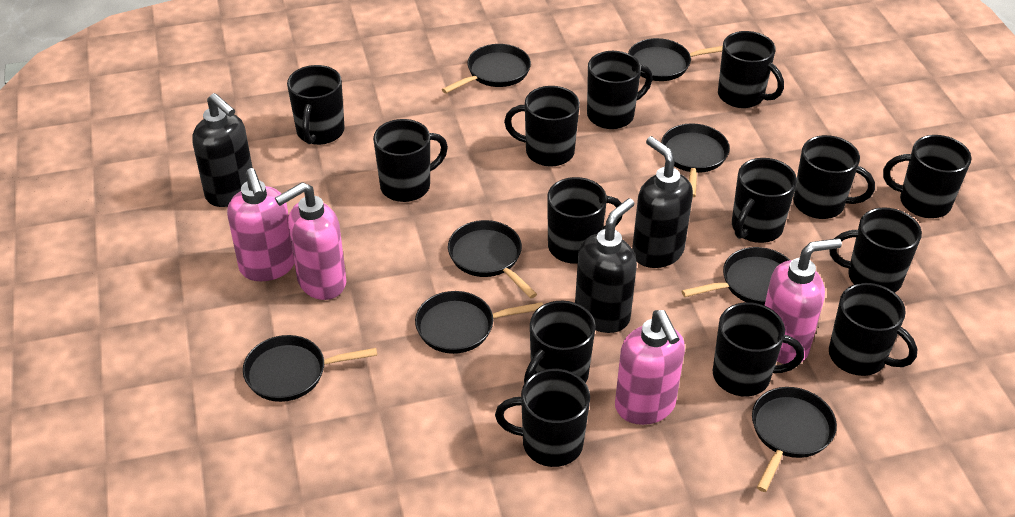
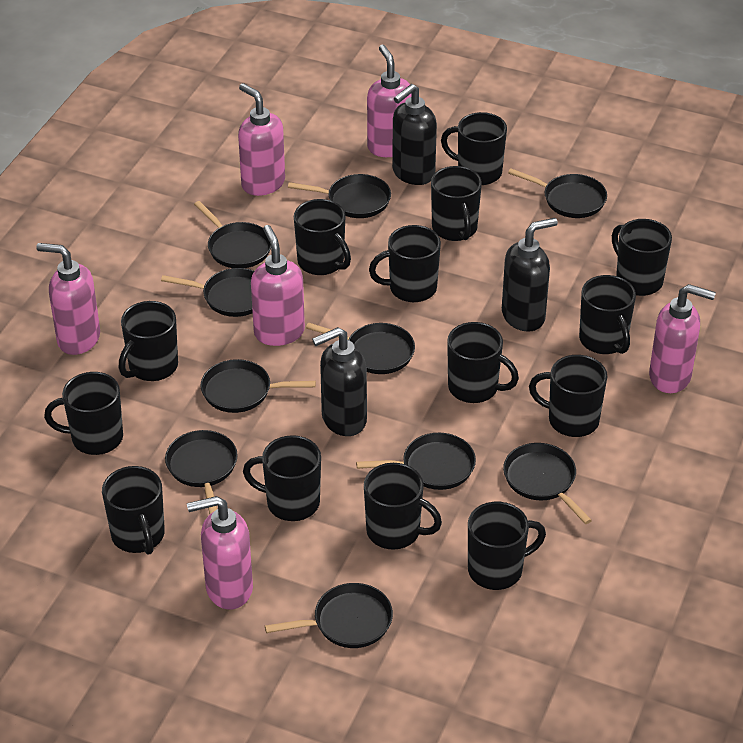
black pan: [243,335,377,402] [415,291,543,354] [442,44,531,94] [448,220,537,298] [628,38,723,81] [661,123,730,197] [681,247,790,305] [752,387,837,492] = 8 -> [161,268,254,317] [165,430,238,514] [194,201,271,268] [201,359,316,413] [265,583,393,648] [288,174,391,218] [306,322,415,374] [356,433,476,490] [503,443,592,524] [508,168,607,218] = 10
pink soap dispenser: [227,168,294,281] [275,182,346,300] [615,310,685,425] [764,238,842,364] = 4 -> [36,243,100,355] [187,496,253,610] [238,83,285,196] [251,225,305,346] [367,45,412,157] [649,284,716,393] = 6

